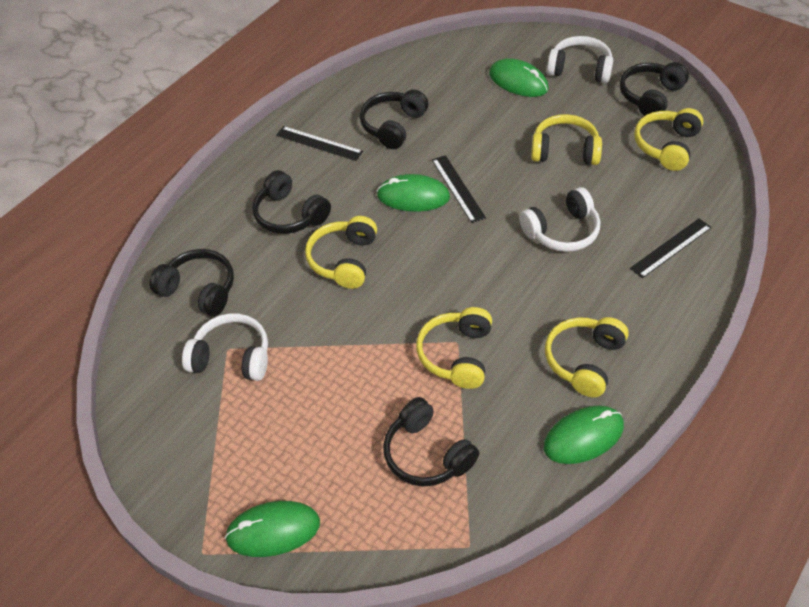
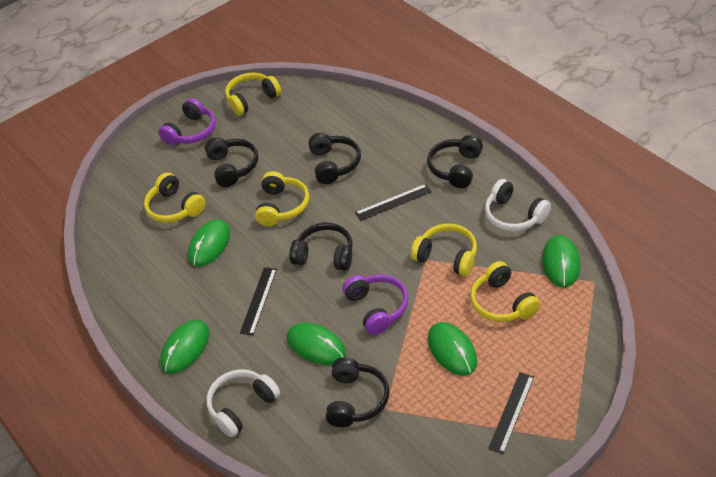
green mouse: [225,501,320,557] [377,174,450,212] [489,58,549,97] [544,406,624,464] = 4 -> [160,320,209,374] [188,219,230,267] [287,323,346,365] [428,322,477,376] [542,235,581,287] = 5
purple headphones: none = 0 -> [159,98,216,145] [342,274,408,335] = 2
white headphones: [182,313,268,381] [519,187,600,252] [547,36,613,83] = 3 -> [206,369,280,437] [485,179,551,231] = 2

